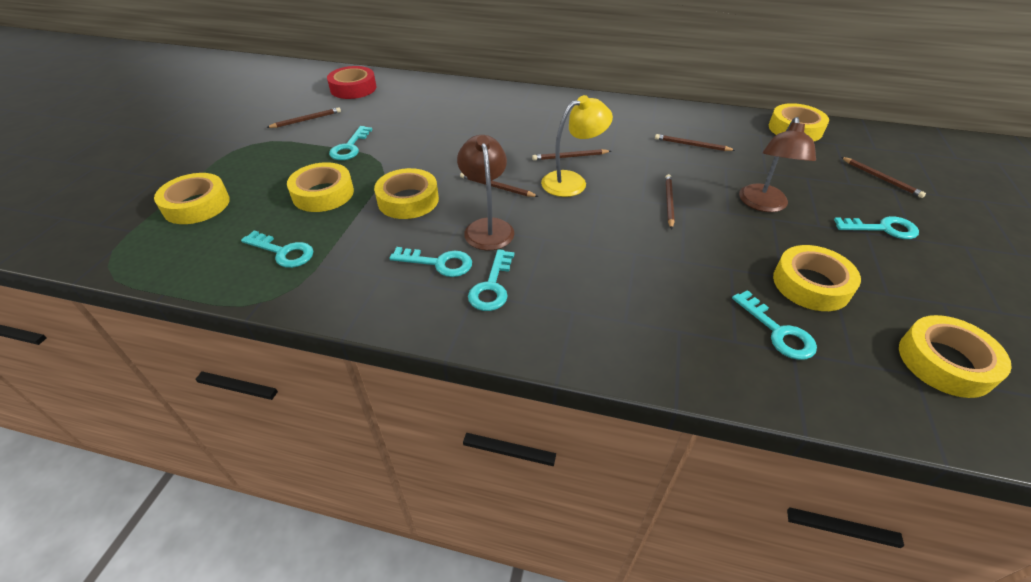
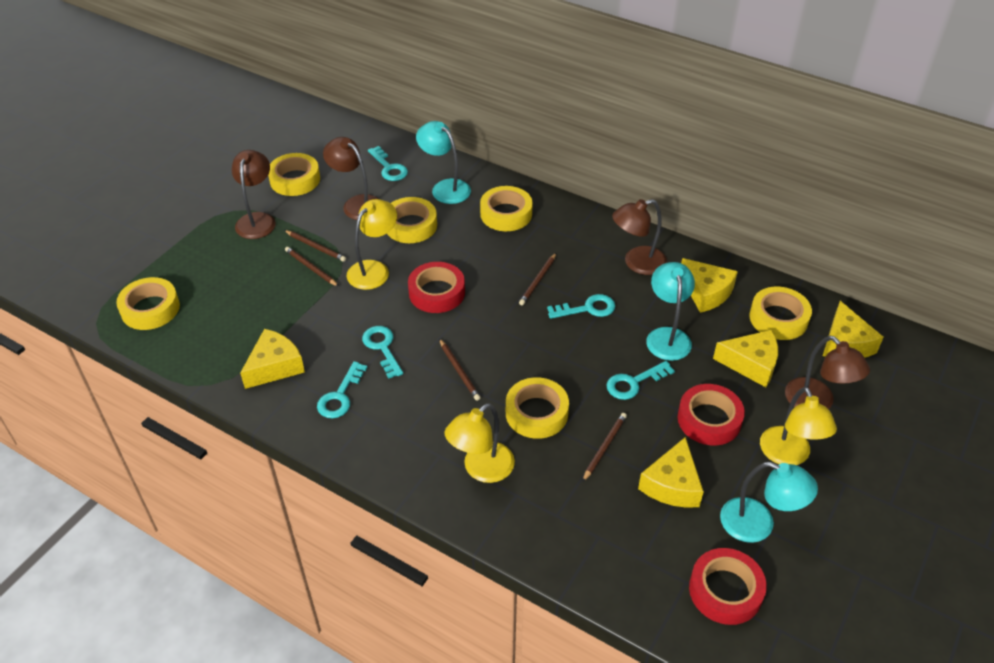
brown lamp: [457,135,514,250] [739,117,816,212] = 2 -> [232,150,276,239] [323,137,379,220] [612,199,667,275] [785,336,870,409] = 4
brown pencil: [266,107,341,128] [460,172,539,197] [532,149,611,161] [655,134,735,151] [666,174,675,229] [841,157,926,198] = 6 -> [284,230,346,262] [285,247,339,287] [439,339,481,401] [519,253,556,305] [582,413,627,482] = 5
red tape: [327,66,376,99] = 1 -> [408,262,465,313] [678,384,745,446] [689,548,767,625] = 3
turquoise key: [241,230,313,268] [329,126,373,160] [389,247,472,277] [468,249,514,311] [732,290,817,360] [834,216,919,239] = 6 -> [317,361,368,418] [362,326,403,379] [368,146,408,181] [547,294,615,319] [607,361,675,400] = 5
turquoise lamp: none = 0 -> [416,121,471,204] [646,262,695,361] [720,462,818,543] = 3
yellow cheese: none = 0 -> [240,329,305,389] [638,437,704,508] [681,258,738,313] [713,330,778,387] [823,301,884,358] = 5
yellow lamp: [541,95,613,197] = 1 -> [347,199,397,290] [444,403,515,483] [760,387,837,465] = 3

